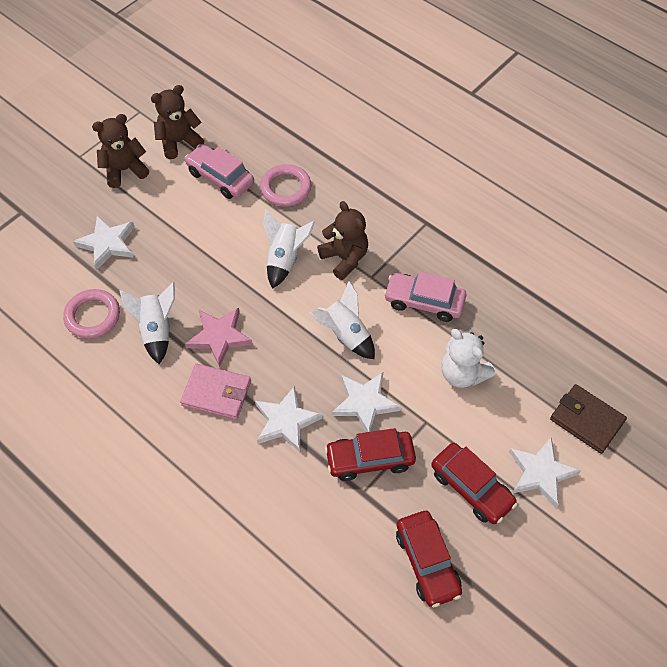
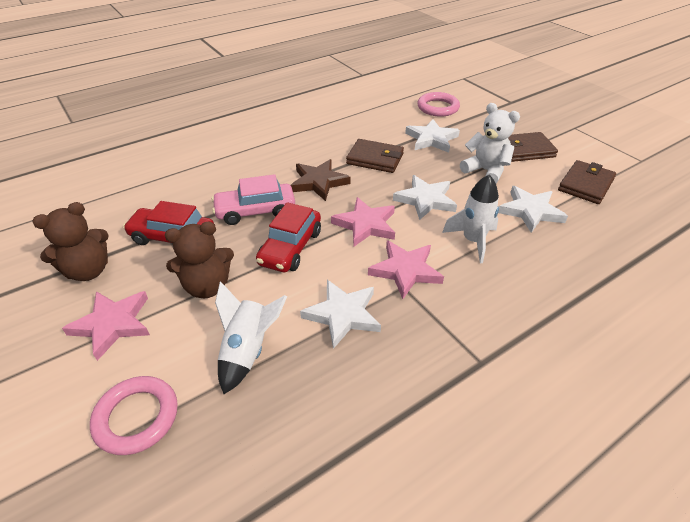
brown star: none = 0 -> [290,159,351,201] = 1
brown teddy bear: [92,114,149,188] [151,85,204,159] [317,201,368,280] = 3 -> [32,202,108,281] [165,222,234,298] = 2
brown wallet: [550,384,627,454] = 1 -> [346,139,404,173] [508,132,558,162] [558,160,616,204] = 3
pink car: [185,144,254,199] [384,272,467,322] = 2 -> [212,174,295,225] = 1
pink star: [185,308,253,367] = 1 -> [62,291,150,361] [331,197,395,246] [368,240,444,299] = 3
pink wallet: [180,364,251,420] = 1 -> none = 0
red car: [325,428,416,481] [396,511,462,607] [431,443,518,524] = 3 -> [123,201,214,245] [256,202,321,272] = 2
white rocket: [119,282,175,364] [263,210,315,289] [309,281,375,359] = 3 -> [215,281,287,394] [442,174,499,263] = 2

